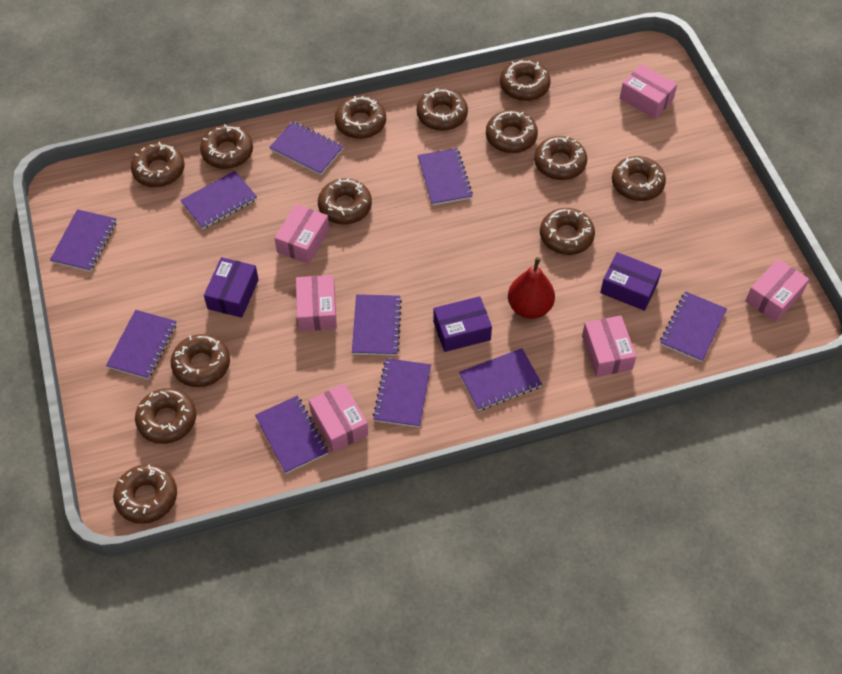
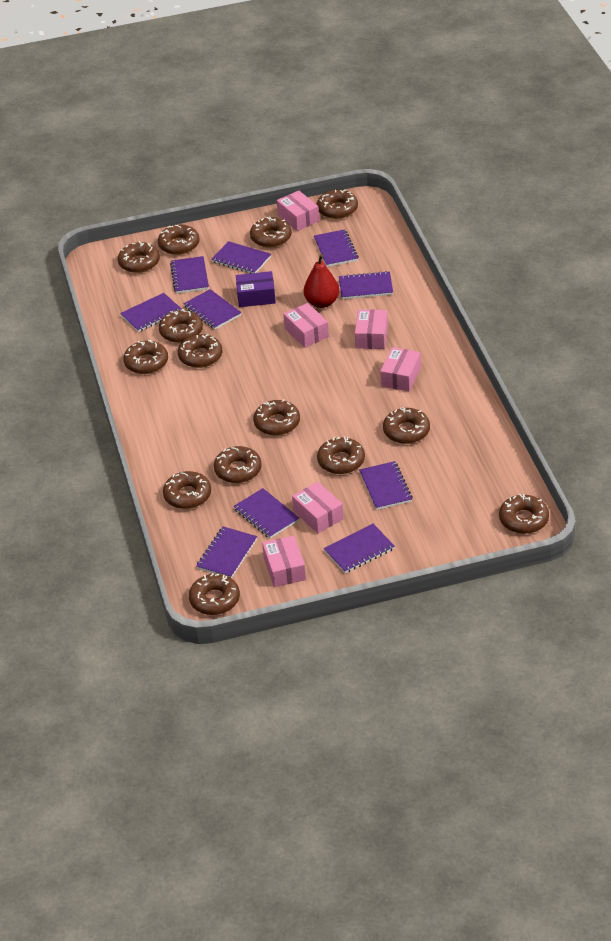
brown donut: [113,464,177,524] [131,142,185,187] [135,388,196,444] [171,334,230,387] [200,124,253,169] [318,178,372,224] [335,96,386,139] [417,88,468,131] [486,110,538,153] [500,60,551,101] [534,136,587,180] [540,208,595,255] [612,156,666,201] = 13 -> [118,241,160,273] [123,340,168,374] [158,225,199,255] [159,309,203,343] [163,471,211,509] [178,334,222,368] [189,573,240,615] [214,446,262,483] [250,217,292,248] [253,399,300,435] [317,189,358,219] [317,437,365,474] [383,407,430,444] [499,494,549,534] = 14
purple box: [204,257,259,318] [433,296,492,352] [600,252,662,311] = 3 -> [236,271,276,307] = 1

